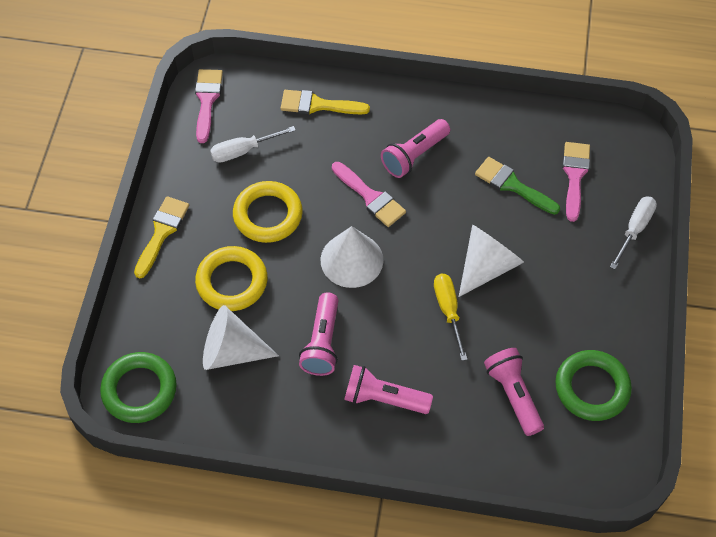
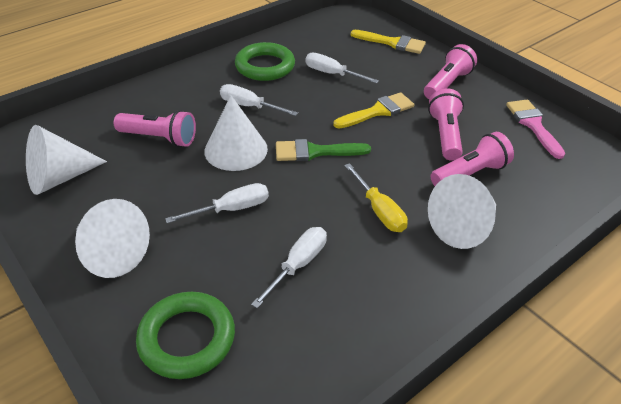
pink brush: [195,69,223,143] [332,162,406,227] [562,142,590,222] = 3 -> [506,100,565,159] = 1
white cone: [203,305,279,370] [321,226,383,288] [459,224,524,297] = 3 -> [26,125,107,195] [75,199,150,278] [204,96,268,171] [428,174,496,249] = 4
white screwdriver: [210,126,296,163] [610,196,657,269] = 2 -> [165,183,269,223] [220,84,298,116] [251,227,327,308] [306,52,379,84] = 4
yellow ring: [195,246,267,311] [233,181,303,243] = 2 -> none = 0

